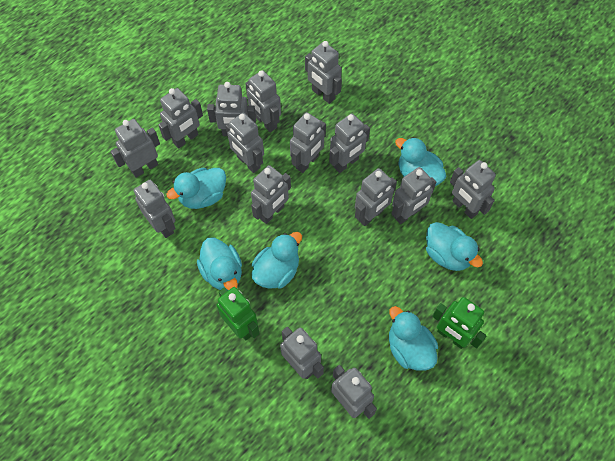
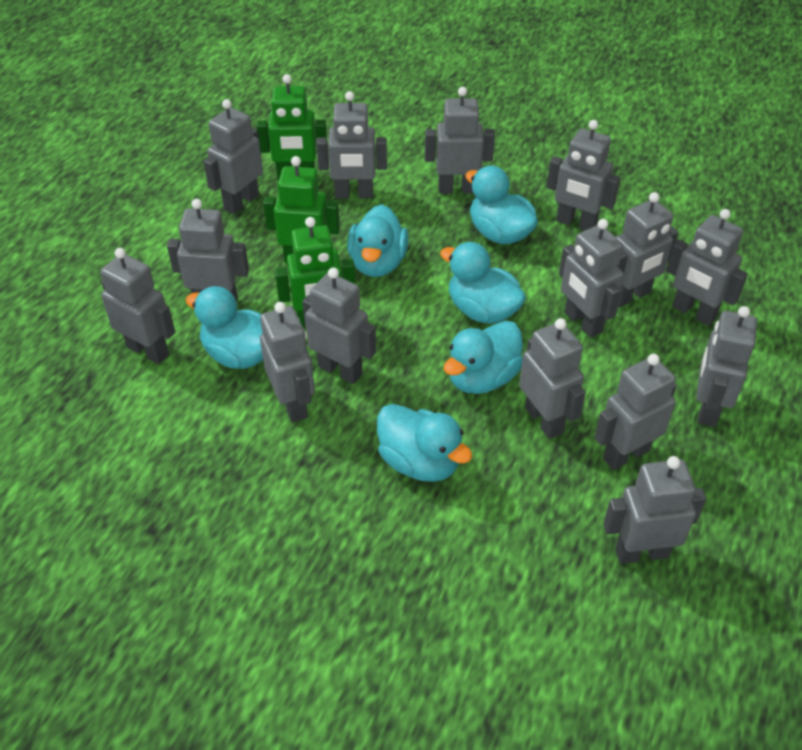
green robot: [216,287,260,341] [432,297,487,349] = 2 -> [256,74,327,181] [263,156,340,263] [275,217,355,328] = 3

